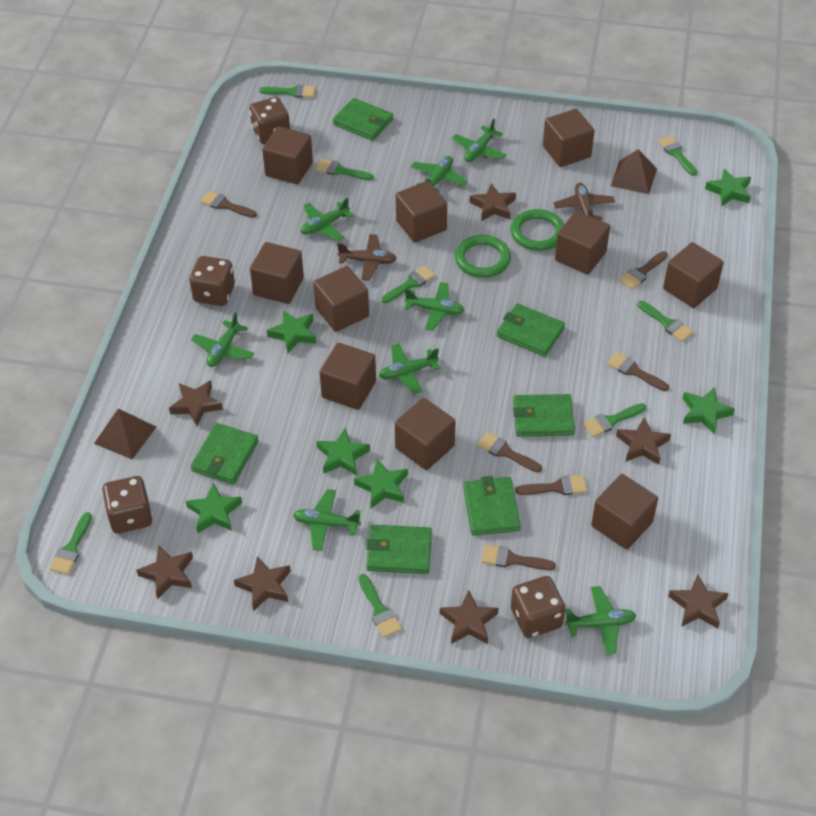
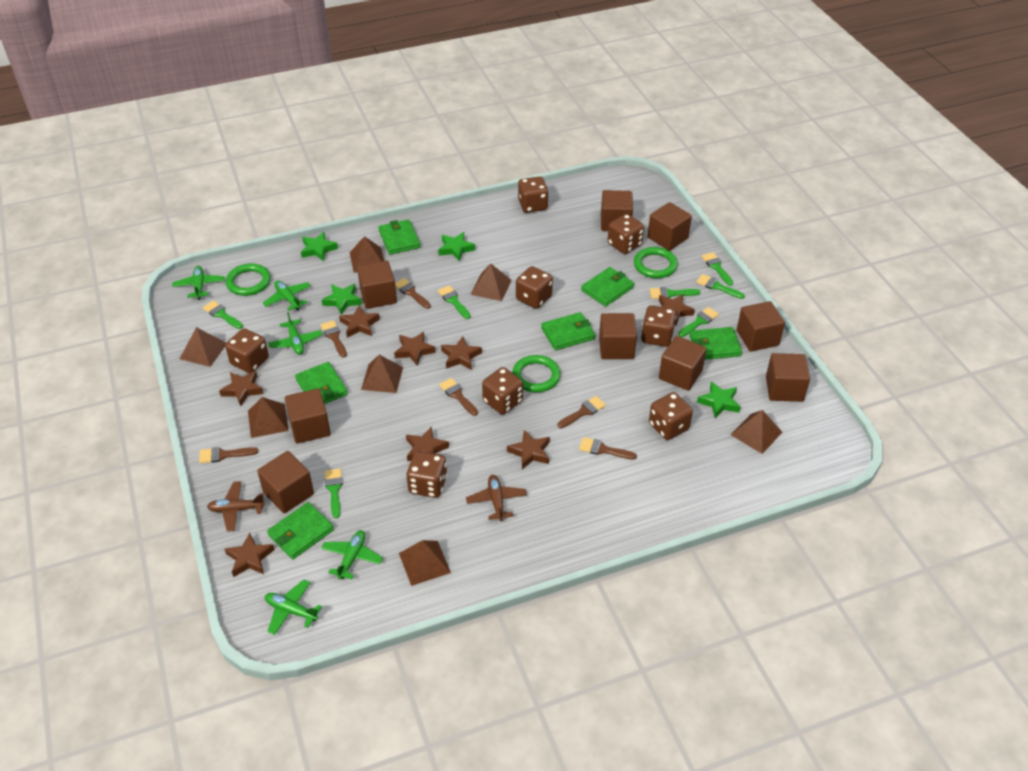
brown cube: [250,242,304,304] [262,126,313,185] [313,266,369,332] [319,343,376,410] [395,398,456,470] [396,181,447,243] [543,109,595,167] [555,211,610,274] [591,474,658,550] [663,242,724,308] = 10 -> [257,451,314,513] [285,388,331,444] [357,261,397,309] [599,313,637,359] [601,190,633,231] [648,202,692,251] [659,336,707,391] [737,301,785,352] [766,353,810,402] = 9
brown dice: [102,476,152,534] [189,256,235,306] [249,97,290,144] [511,576,565,638] = 4 -> [225,328,269,373] [406,451,447,498] [482,367,523,414] [516,266,553,309] [518,176,549,213] [607,214,644,254] [641,305,676,347] [649,392,693,440] = 8
brown pyramid: [94,408,156,459] [611,149,657,194] = 2 -> [180,327,226,367] [248,397,289,438] [350,236,384,273] [361,355,403,393] [399,540,451,586] [470,263,512,301] [731,410,782,454] = 7
brown star: [136,545,193,599] [169,380,223,426] [234,556,291,611] [440,590,498,644] [470,183,516,221] [616,417,671,465] [668,575,729,628] = 7 -> [219,371,264,406] [225,533,275,577] [339,305,380,338] [394,332,436,366] [406,427,449,462] [441,337,482,370] [507,430,550,469] [659,294,695,325] = 8
green brush: [50,512,92,574] [259,85,316,98] [315,159,374,180] [358,574,402,638] [381,265,435,303] [583,403,646,437] [638,301,694,342] [658,136,697,176] = 8 -> [203,300,243,329] [324,469,343,518] [438,285,471,319] [650,287,700,299] [678,307,719,337] [696,274,745,299] [701,252,733,286] = 7
green plane: [191,312,254,367] [293,489,361,551] [301,198,354,241] [379,343,441,394] [404,282,464,331] [411,156,468,192] [452,119,507,162] [565,586,636,655] = 8 -> [172,266,224,300] [263,280,311,311] [265,579,322,635] [268,312,322,355] [321,530,383,579] = 5
green ring: [455,235,511,278] [511,209,564,251] = 2 -> [226,263,271,296] [512,355,561,392] [634,247,678,278] = 3
green star: [186,483,242,534] [267,310,316,353] [316,428,370,476] [354,459,408,509] [683,387,735,434] [705,169,751,207] = 6 -> [301,232,338,261] [322,284,362,315] [438,232,475,262] [697,381,741,418] = 4

